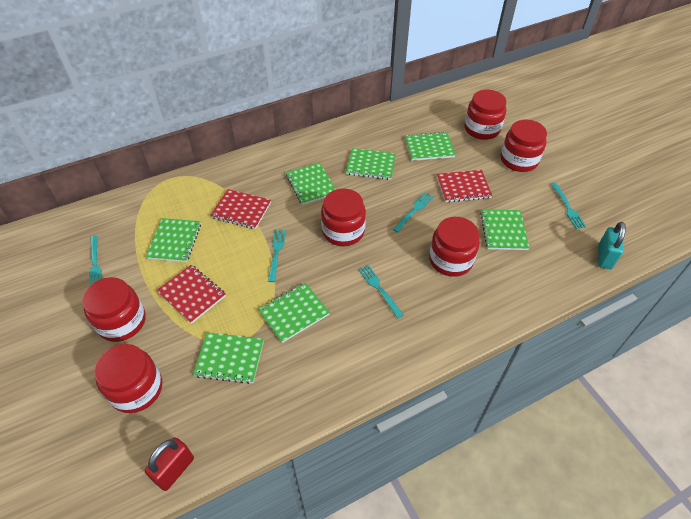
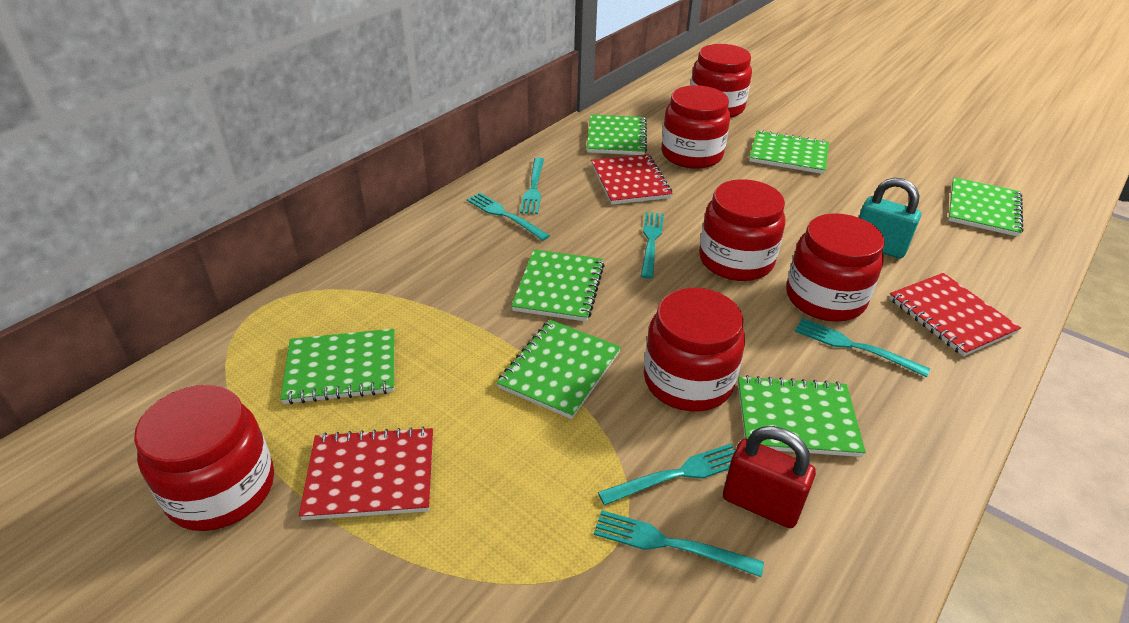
turquoise fork: [89,236,102,286] [268,229,286,282] [358,265,403,318] [393,192,433,233] [551,183,586,229] = 5 -> [467,193,550,241] [520,158,544,214] [594,510,764,577] [598,444,736,505] [641,212,664,279] [795,318,930,377] = 6

